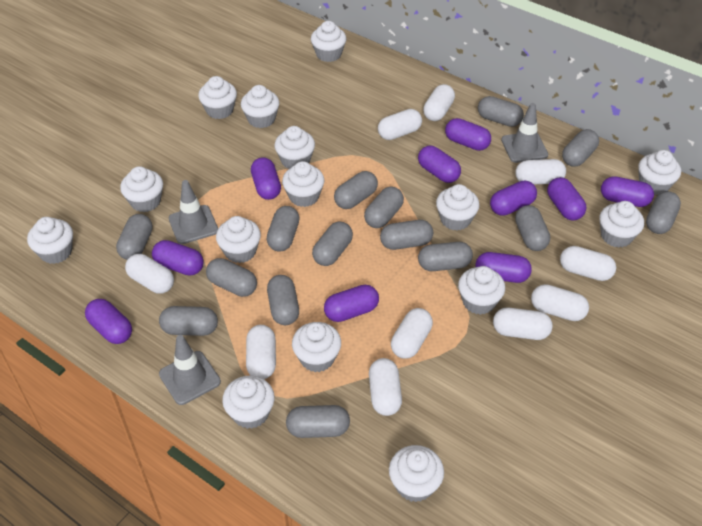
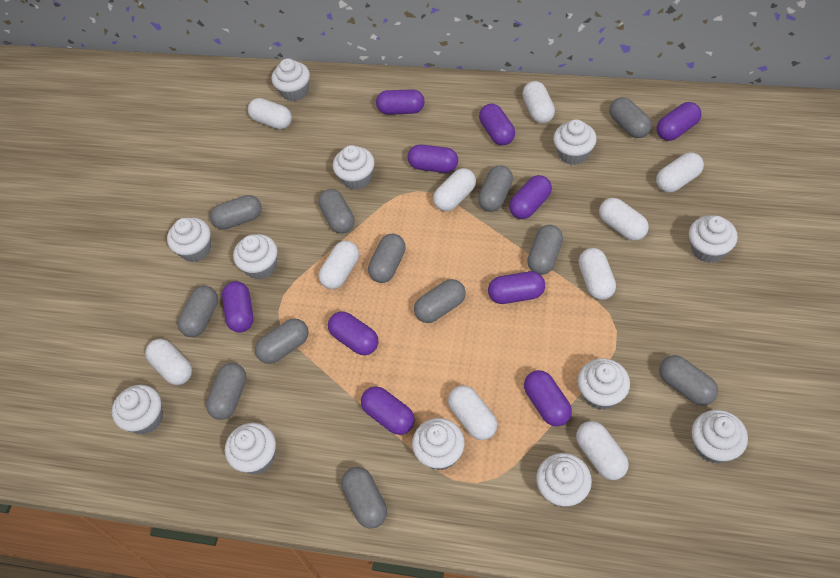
grey capsule: [116,214,153,260] [159,306,218,336] [206,258,257,297] [266,206,300,251] [267,275,299,325] [286,405,350,438] [312,222,353,266] [334,171,378,209] [364,187,404,228] [380,220,433,250] [418,242,473,271] [478,96,524,127] [515,205,550,251] [562,129,599,167] [646,191,681,234] = 15 -> [178,286,218,337] [206,363,247,420] [210,195,262,230] [255,318,309,364] [318,189,354,234] [341,467,387,529] [368,234,406,283] [414,279,466,323] [478,165,513,212] [527,225,563,275] [609,97,652,138] [659,355,718,406] = 12
grey traffic cone: [159,335,221,405] [169,180,218,244] [501,103,548,163] = 3 -> none = 0
white cupcake: [27,217,73,264] [120,166,163,212] [198,76,237,119] [216,216,261,263] [222,376,275,429] [241,85,279,128] [274,126,315,169] [282,161,324,207] [292,322,341,372] [311,21,346,62] [389,445,444,502] [436,184,480,231] [458,266,505,315] [599,201,644,248] [638,150,681,195] = 15 -> [112,385,163,434] [167,218,211,262] [225,423,276,474] [233,234,278,280] [271,58,310,102] [333,145,375,190] [412,418,465,471] [536,453,592,507] [553,119,597,165] [578,358,630,410] [689,215,738,263] [692,410,748,464] = 12

